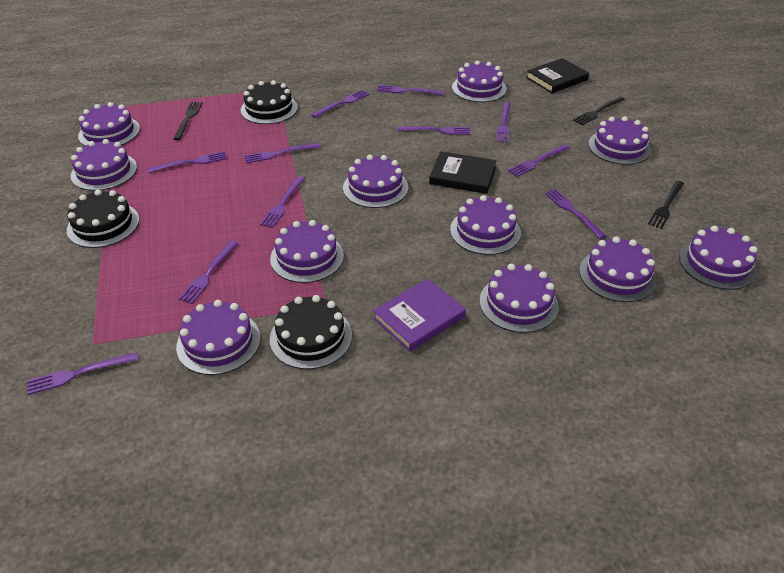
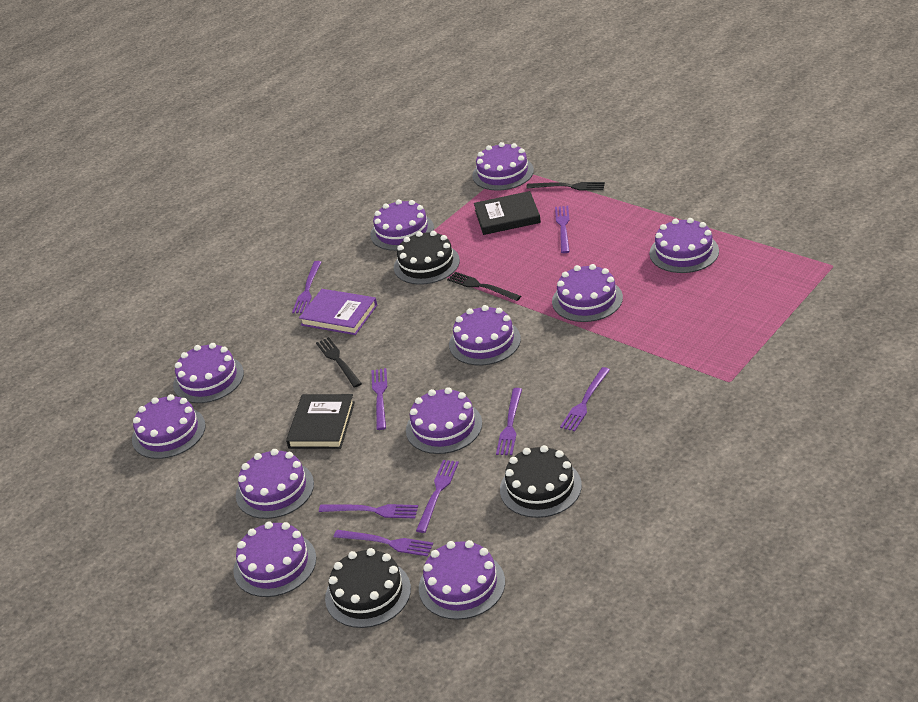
purple fork: [27,352,138,395] [147,151,227,173] [178,241,238,304] [244,143,321,163] [260,176,305,228] [311,90,369,118] [377,85,445,96] [397,126,470,135] [495,102,510,143] [508,145,570,177] [545,189,606,239] = 11 -> [292,261,321,313] [319,504,418,518] [334,530,433,556] [371,368,387,430] [416,460,459,533] [496,388,522,455] [555,206,570,253] [560,367,610,432] = 8

